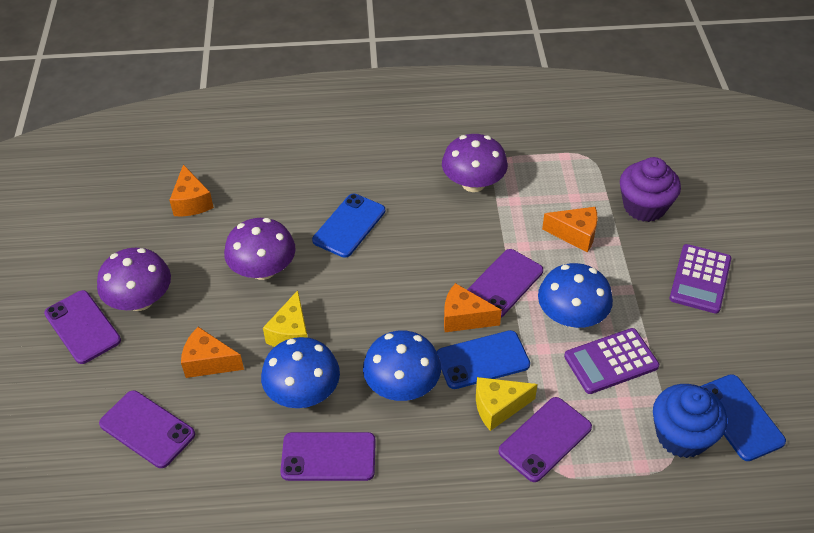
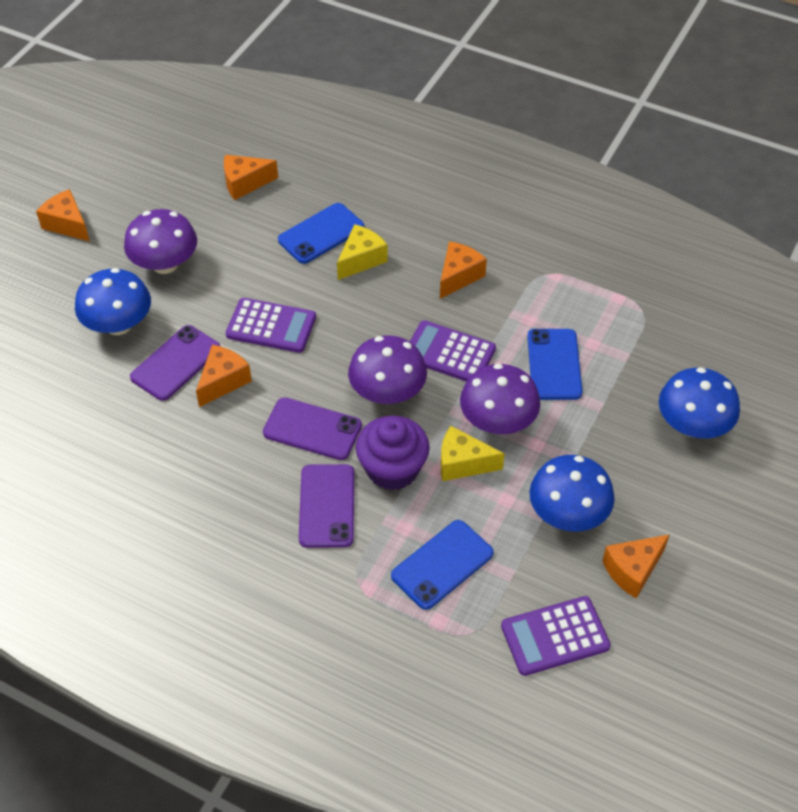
blue cupcake: [653,384,727,458] = 1 -> none = 0
orange cheese: [170,165,214,216] [181,327,244,378] [444,283,502,332] [542,207,598,252] = 4 -> [36,189,90,241] [196,345,252,407] [224,155,278,200] [440,241,487,299] [602,534,670,599] = 5
purple calculator: [564,328,659,394] [669,244,731,314] = 2 -> [226,298,316,353] [410,320,496,382] [501,596,611,676] = 3
purple phone: [44,290,121,364] [99,390,195,468] [280,432,376,481] [467,249,543,318] [498,397,592,482] = 5 -> [130,325,220,401] [263,397,362,460] [299,464,354,548] = 3

